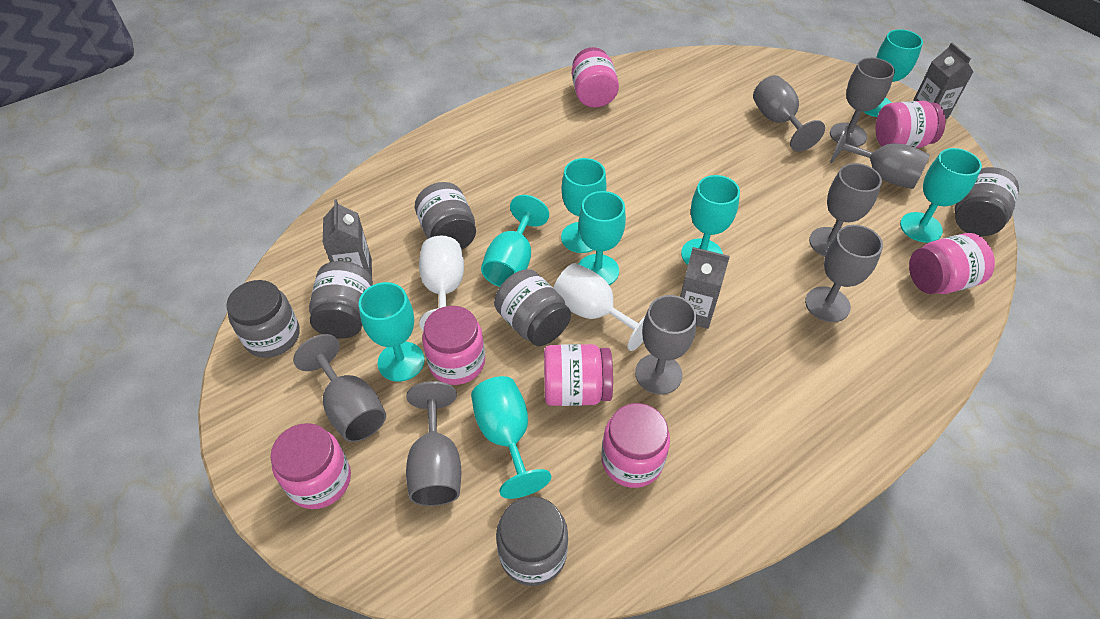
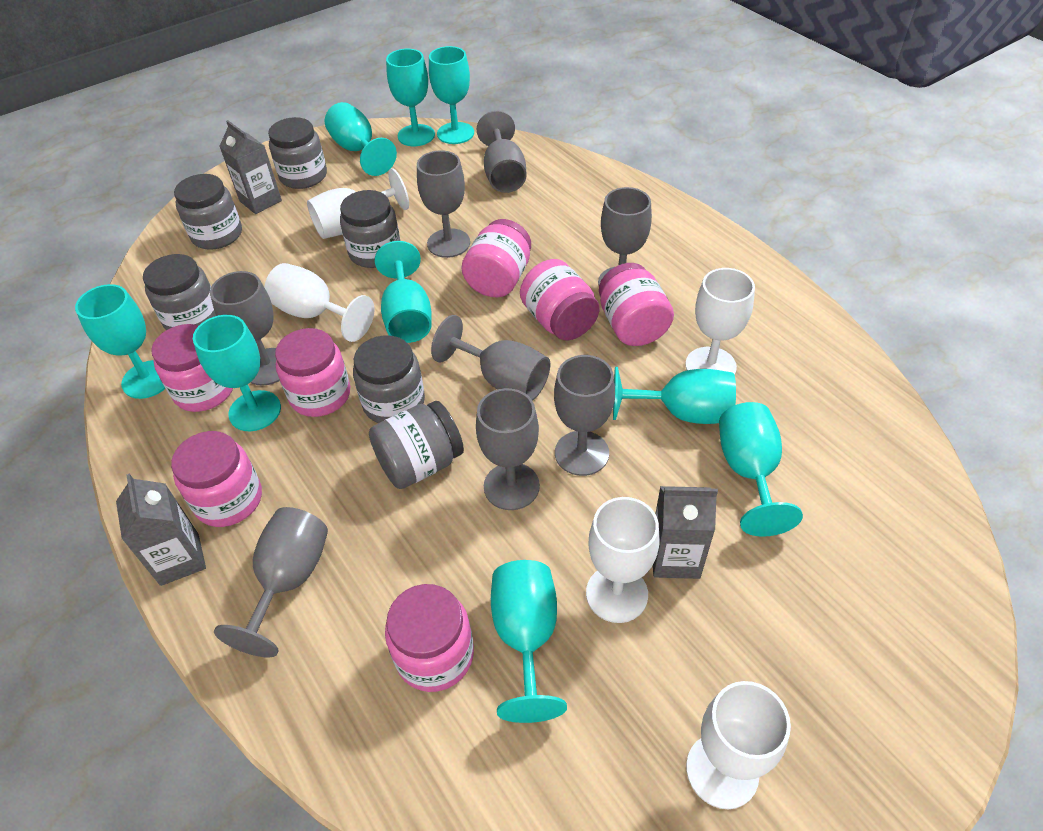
turquoise goblet: [359,282,425,382] [471,376,551,499] [481,195,549,287] [561,158,607,253] [579,191,626,285] [681,175,740,265] [864,29,923,117] [900,148,982,243] = 8 -> [75,284,165,399] [193,315,281,431] [325,102,397,176] [375,241,432,343] [386,49,435,146] [429,46,474,144] [491,560,567,723] [613,367,736,424] [719,402,803,537] = 9
white goblet: [419,236,464,331] [554,263,646,351] = 2 -> [264,263,374,342] [307,168,409,239] [586,497,659,623] [685,268,755,375] [686,681,791,809] = 5

